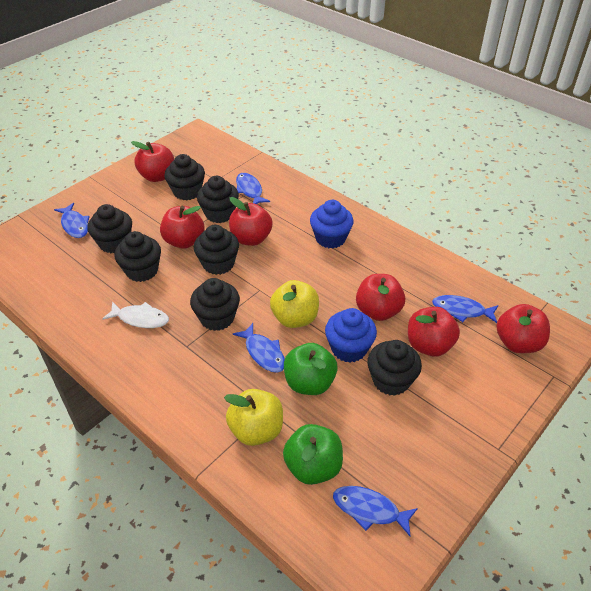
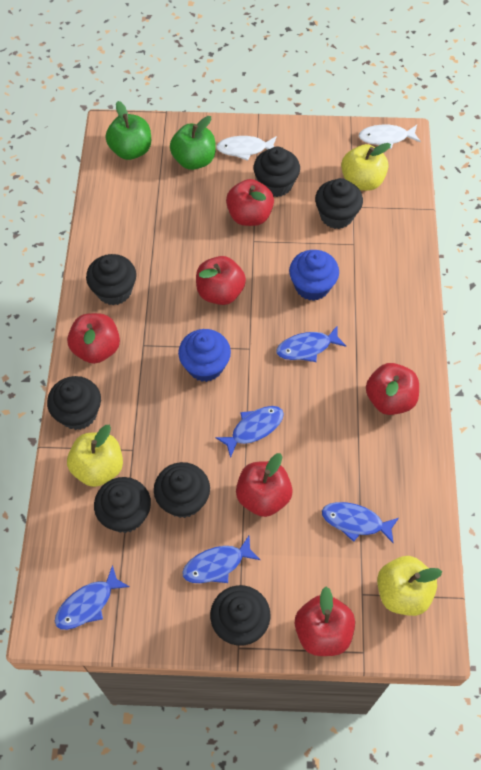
white fish: [102,302,169,328] = 1 -> [216,136,277,161] [359,125,421,149] = 2
yellow apple: [224,389,283,446] [270,280,319,328] = 2 -> [67,425,123,487] [341,143,391,191] [377,556,442,616] = 3

